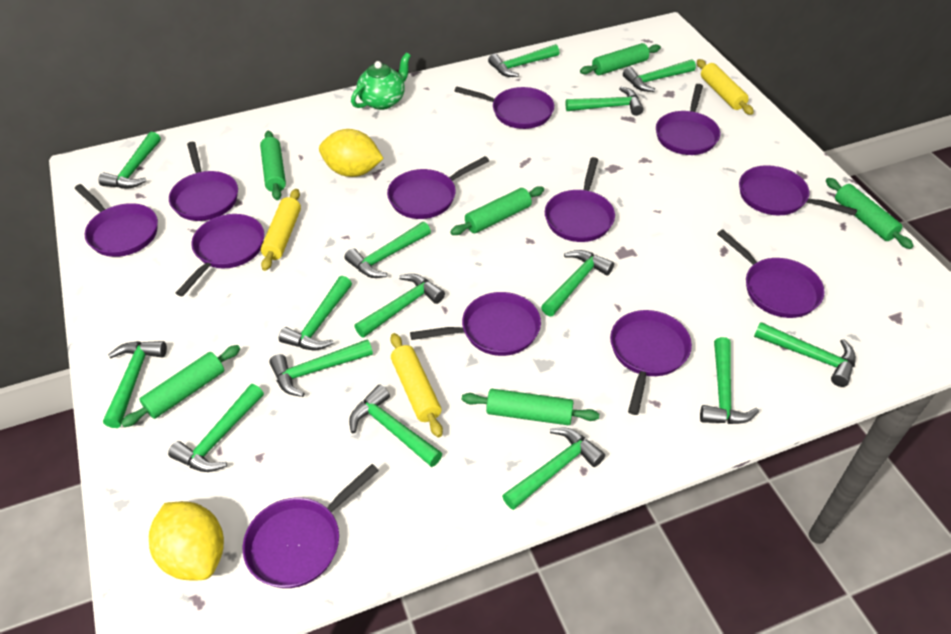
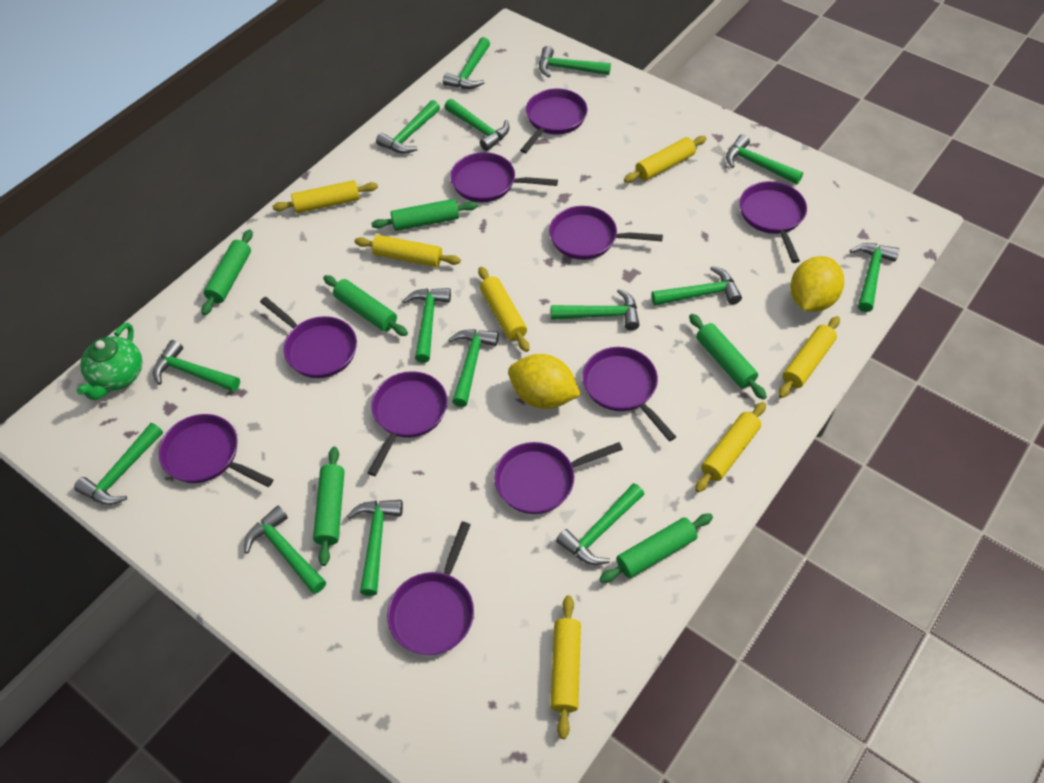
purple pan: [75,184,158,257] [169,142,238,221] [176,214,264,296] [243,464,379,588] [387,156,489,219] [410,292,541,356] [455,87,554,129] [545,157,615,242] [610,310,692,415] [656,84,720,155] [717,230,825,318] [739,165,857,216] = 12 -> [158,414,273,487] [260,297,357,378] [367,371,448,476] [387,522,474,655] [450,152,558,203] [494,442,623,514] [520,89,587,153] [549,206,663,260] [582,347,676,441] [740,181,807,263] = 10
yellow rolling pin: [261,189,301,271] [390,333,443,437] [697,59,754,115] = 3 -> [272,180,378,213] [354,235,461,267] [478,267,529,352] [550,595,581,739] [624,136,707,183] [695,402,766,492] [778,316,840,398] = 7

